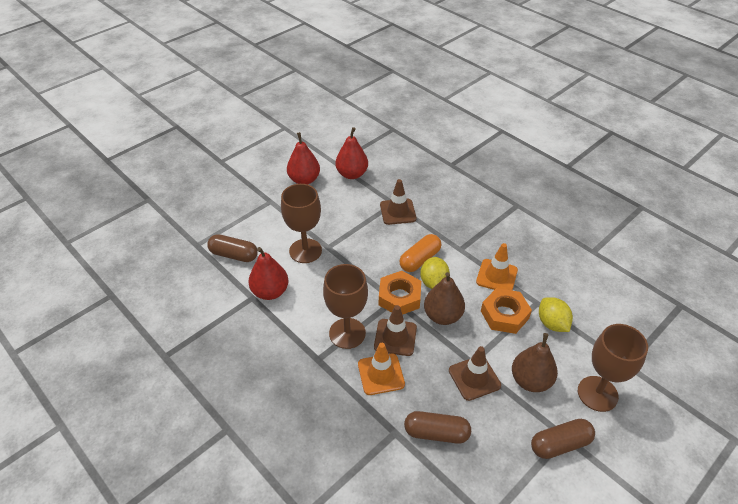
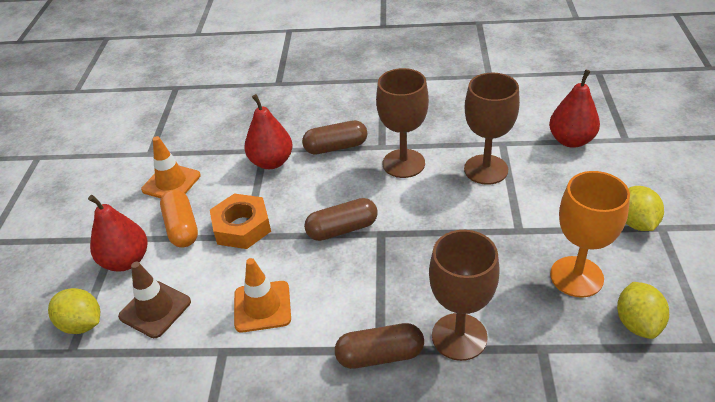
brown pear: [424,272,465,325] [512,333,558,392] = 2 -> none = 0
brown traffic cone: [374,305,417,356] [380,179,417,225] [449,346,501,401] = 3 -> [118,262,191,338] = 1
orange goblet: none = 0 -> [550,171,630,298] = 1
orange nut: [379,271,421,315] [481,288,532,334] = 2 -> [210,194,271,249] = 1
yellow lemon: [420,257,450,289] [539,297,573,332] = 2 -> [48,288,100,334] [617,282,669,339] [626,186,664,231] = 3

